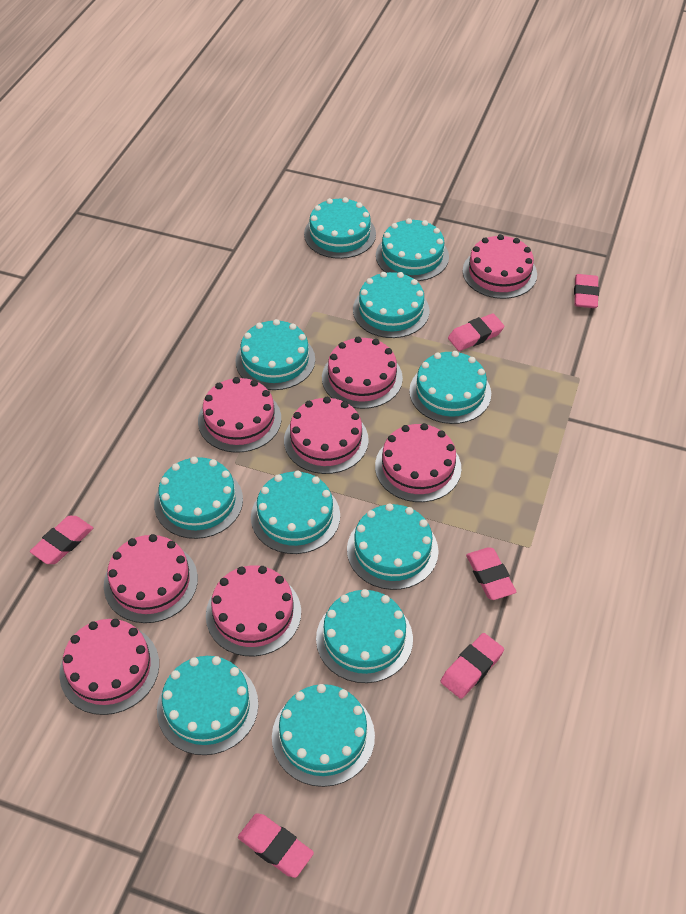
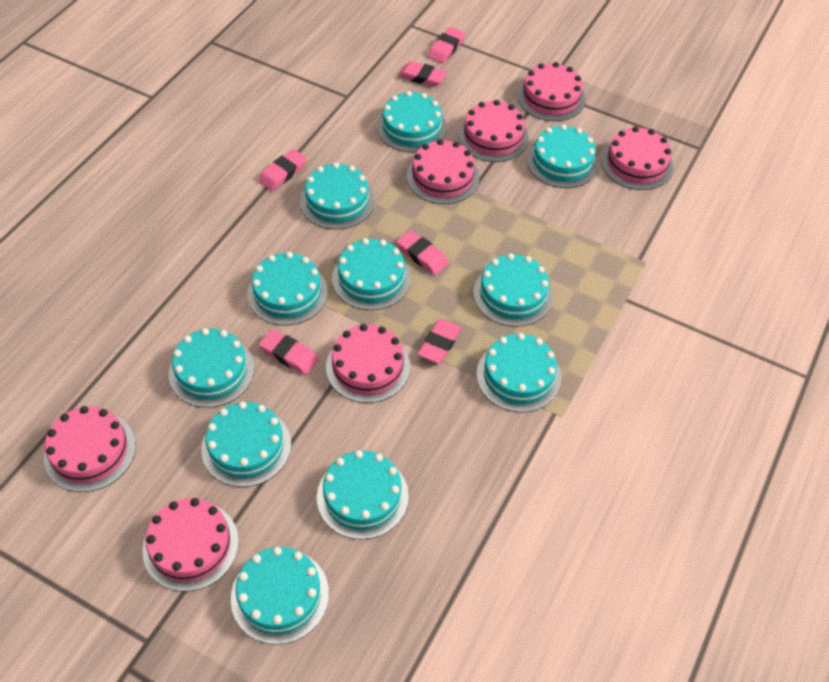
pink cake: [59,619,159,715] [104,534,198,623] [198,377,281,453] [206,566,301,656] [284,397,369,474] [322,337,403,409] [375,423,461,502] [463,234,537,299] = 8 -> [44,406,136,492] [142,498,239,591] [326,324,410,403] [407,139,479,204] [458,100,529,162] [517,62,586,121] [601,126,673,190] = 7

